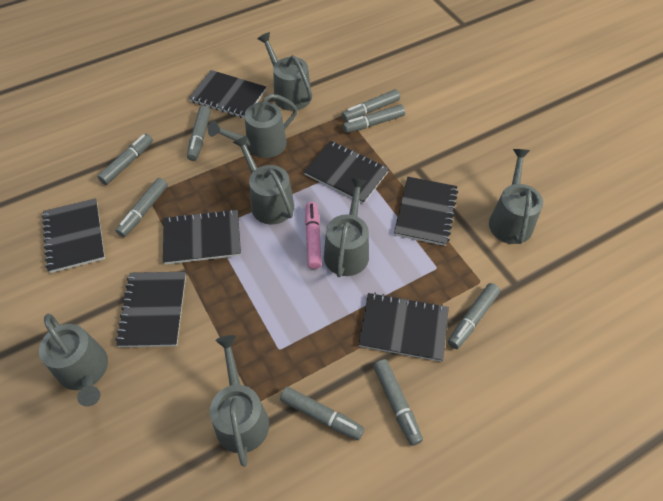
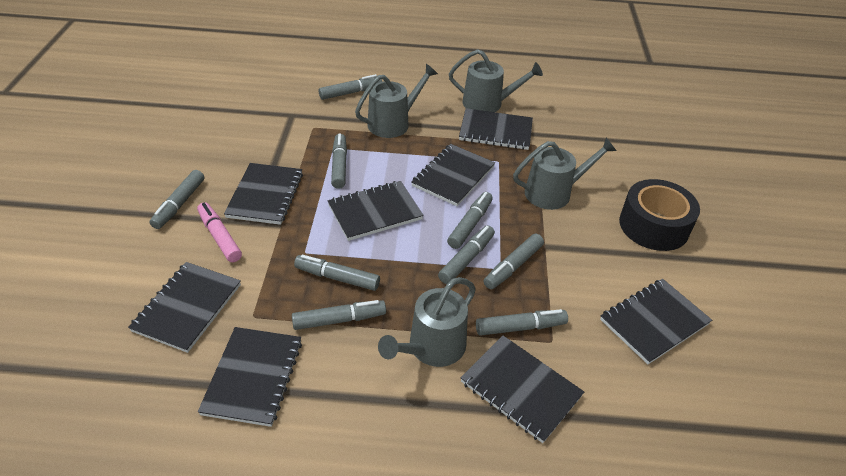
black notebook: [42,198,105,273] [116,272,186,347] [163,209,241,264] [189,70,266,118] [304,141,389,204] [358,293,449,362] [394,177,458,246] = 7 -> [128,262,241,353] [198,327,302,427] [224,163,303,225] [328,181,424,241] [411,144,495,206] [459,108,533,150] [460,335,584,443] [600,279,712,364] = 8
black tape: none = 0 -> [619,179,700,251] = 1
grey marker: [97,134,153,185] [116,178,168,237] [187,106,211,161] [280,387,364,440] [342,89,400,122] [343,105,405,133] [373,359,423,446] [448,283,500,349] = 8 -> [149,170,204,229] [292,300,386,330] [294,255,380,291] [319,74,382,100] [331,134,347,189] [438,225,495,284] [447,192,493,249] [476,309,568,336] [484,234,544,289] = 9
grey watering can: [39,314,108,406] [208,94,298,158] [210,335,269,467] [232,135,294,224] [257,32,312,111] [324,178,369,277] [489,149,543,244] = 7 -> [355,64,438,138] [378,277,476,367] [449,49,543,112] [513,138,616,210] = 4

